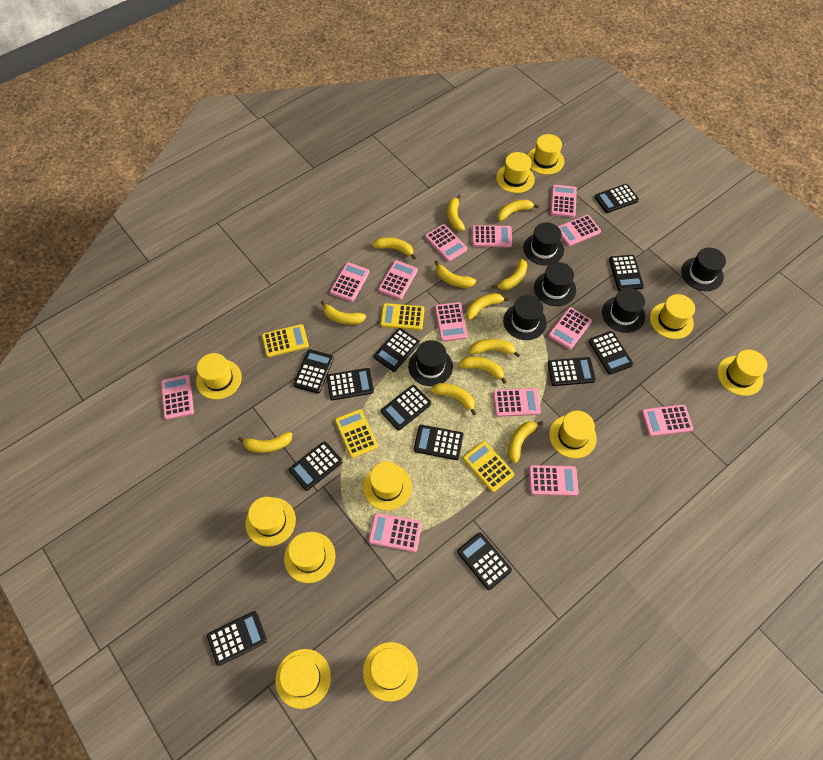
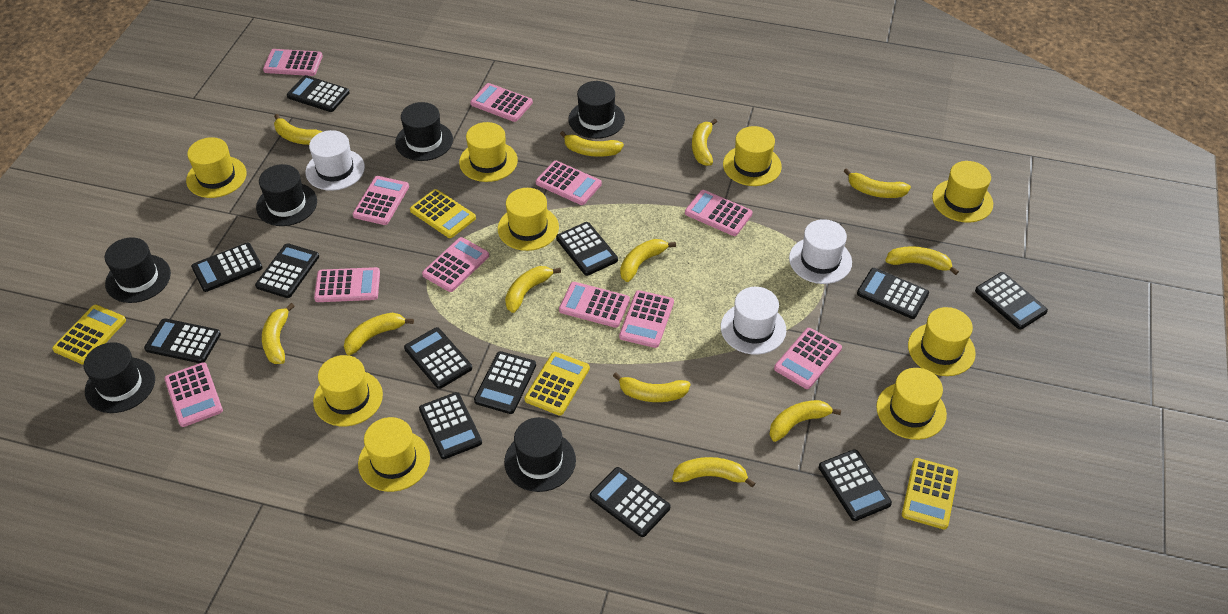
pink calculator: [161,375,194,420] [330,262,370,302] [369,513,422,552] [378,260,418,300] [425,224,467,262] [435,302,468,342] [472,225,512,247] [493,388,541,417] [529,465,579,496] [548,307,592,350] [550,185,577,217] [558,215,601,246] [641,404,693,437] = 13 -> [164,362,223,427] [263,49,323,76] [314,267,380,302] [353,176,409,225] [422,237,489,292] [470,83,533,122] [536,161,602,205] [559,282,630,328] [619,290,674,348] [685,190,753,236] [774,328,842,389] = 11
white hat: none = 0 -> [306,130,365,191] [721,287,786,355] [789,219,852,284] = 3
yellow hat: [196,353,242,400] [245,497,296,547] [275,649,331,709] [284,532,335,583] [363,461,412,511] [363,642,418,702] [496,152,535,193] [528,134,564,175] [549,411,597,458] [650,294,695,339] [717,350,767,396] = 11 -> [186,137,247,198] [313,355,383,426] [358,417,430,492] [459,122,518,182] [498,188,559,251] [723,126,782,186] [876,368,947,440] [908,307,976,376] [932,161,993,223] = 9

